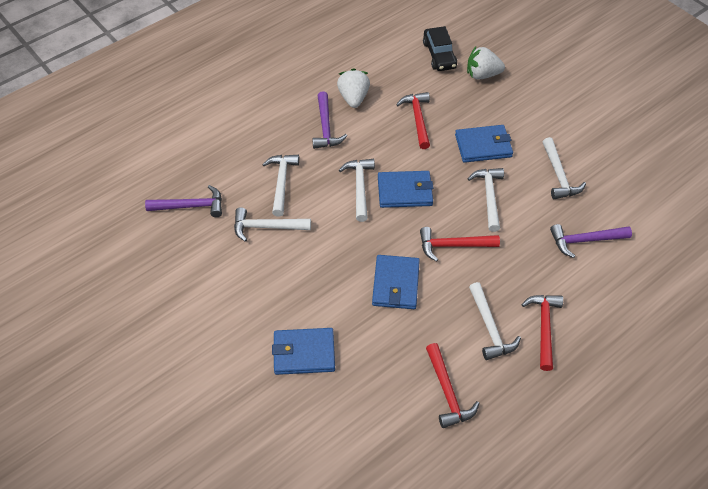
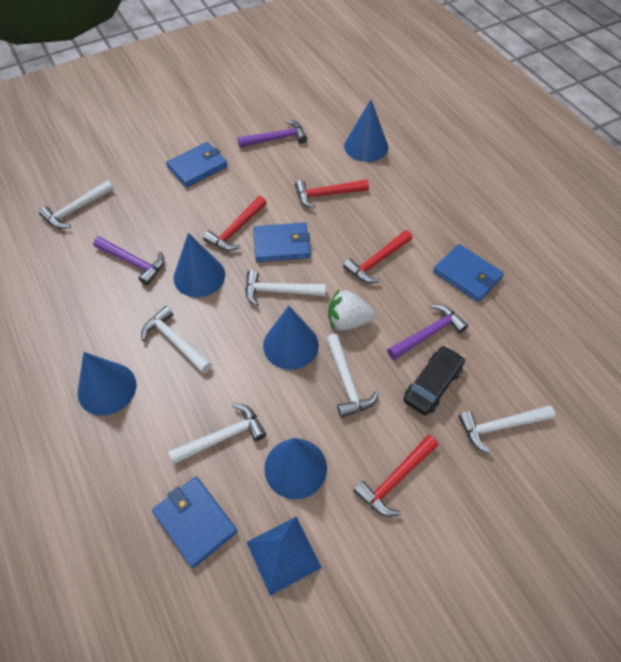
blue cone: none = 0 -> [78,352,136,415] [174,233,225,297] [263,306,319,370] [264,438,327,499] [344,100,388,162] = 5
blue pyramid: none = 0 -> [247,516,322,596] = 1
white strawberry: [337,68,370,108] [467,47,505,79] = 2 -> [328,289,375,331] = 1

